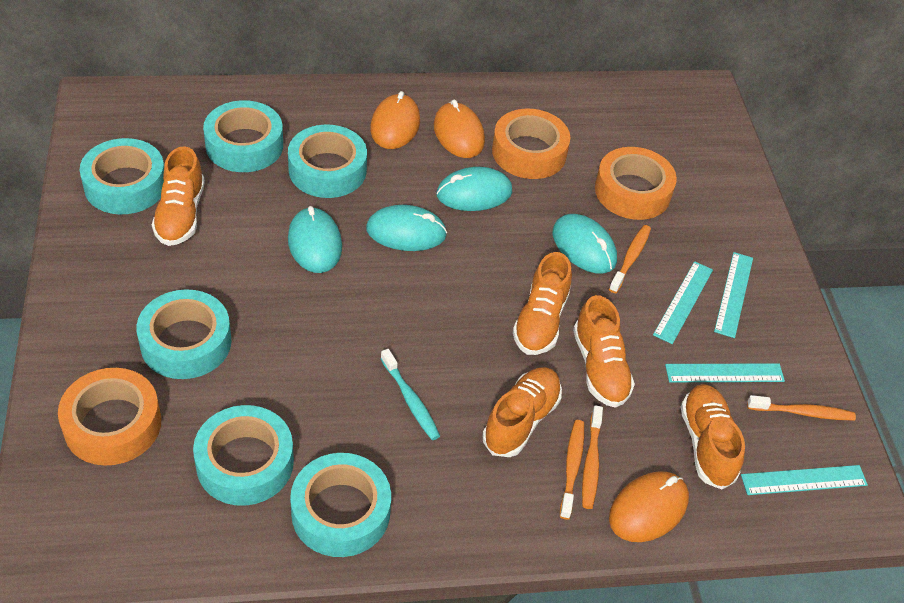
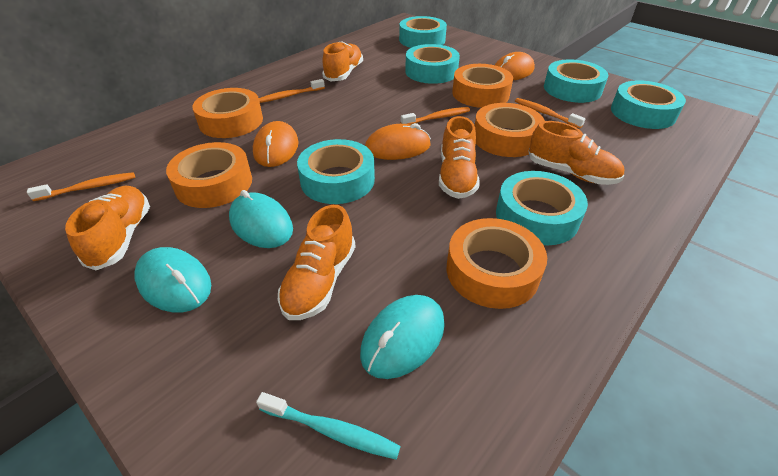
orange tape: [58,368,161,466] [492,108,570,179] [595,147,677,220] = 3 -> [166,142,252,208] [192,88,263,138] [447,218,547,309] [452,64,513,108] [475,103,545,157] = 5
turquoise mouse: [288,206,342,273] [366,205,447,251] [436,167,512,211] [553,214,617,273] = 4 -> [134,247,211,312] [229,190,293,248] [360,295,445,379] = 3
turquoise ruler: [653,261,713,344] [665,363,785,382] [714,252,753,338] [741,465,868,495] = 4 -> none = 0

